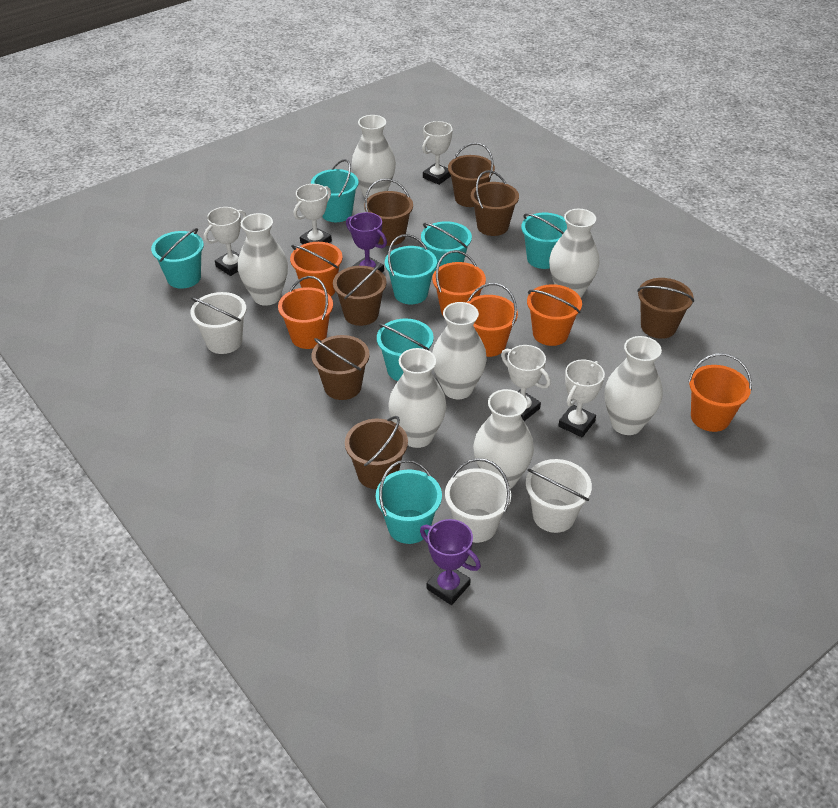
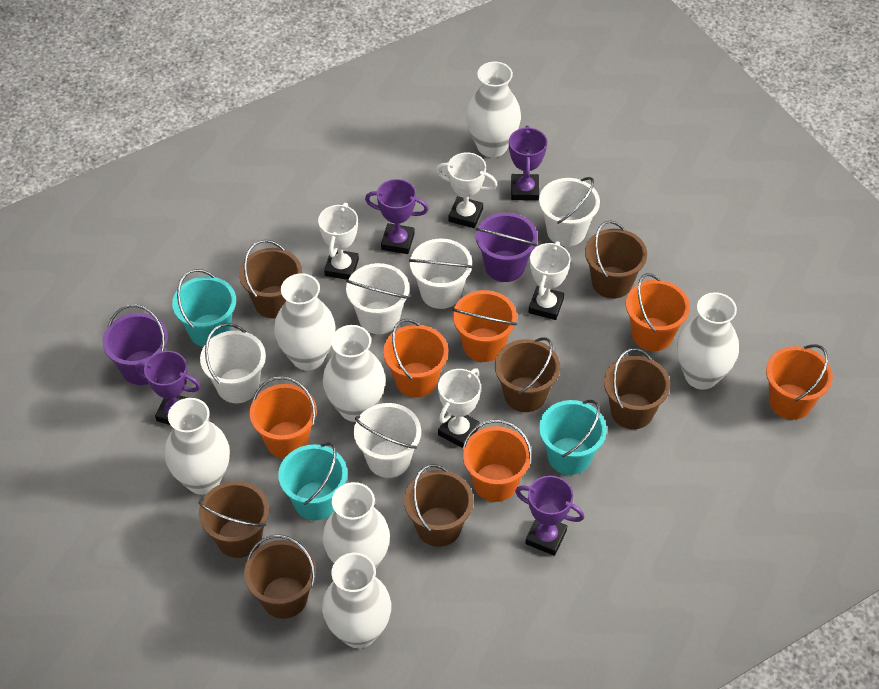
purple bucket: none = 0 -> [102,304,168,385] [475,212,538,282] = 2
purple trophy: [346,212,387,272] [420,519,481,605] = 2 -> [135,351,201,425] [365,179,429,254] [509,126,547,201] [515,476,585,556] = 4
turquoise bucket: [151,228,204,289] [311,159,359,222] [376,460,442,544] [377,318,434,381] [385,234,437,304] [421,221,472,274] [521,213,567,269] = 7 -> [172,269,236,347] [278,442,347,521] [539,400,607,475] = 3
white bucket: [190,292,246,354] [445,458,511,543] [526,459,592,533] = 3 -> [200,323,266,403] [346,263,409,334] [354,403,421,478] [409,239,473,309] [539,177,600,246] = 5
white trophy: [204,207,246,276] [294,184,332,244] [422,121,453,185] [501,345,551,421] [558,359,605,437] = 5 -> [318,203,359,280] [436,153,497,228] [438,368,481,448] [528,241,571,320] = 4

